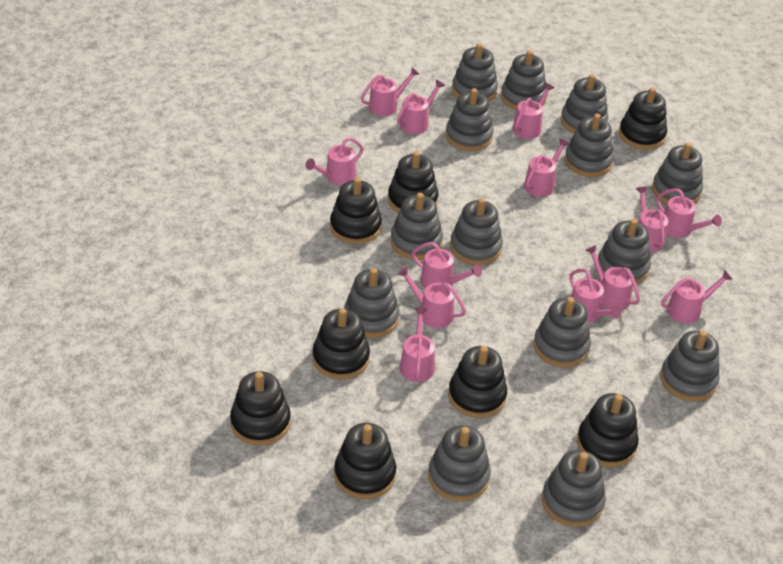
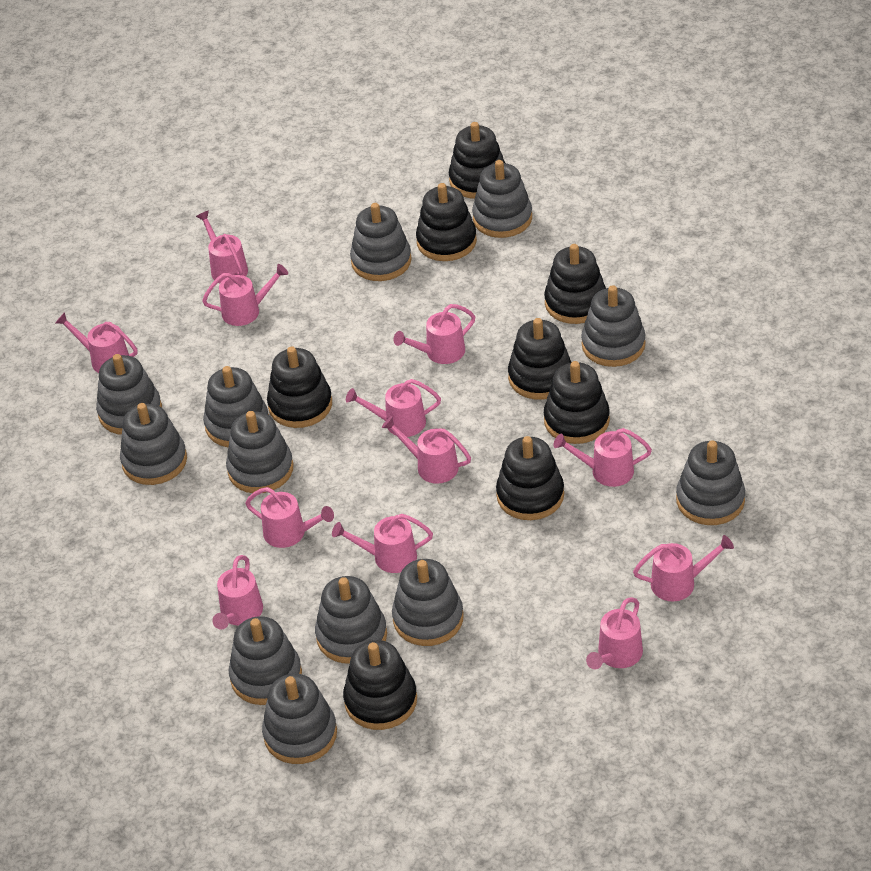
grey stacking toy: [344,268,399,338] [390,193,443,260] [428,425,491,502] [445,88,494,151] [450,198,503,265] [452,43,498,102] [501,50,547,110] [534,297,591,367] [542,450,606,527] [561,74,608,133] [565,114,614,177] [598,219,651,284] [652,143,703,204] [660,330,719,401] = 14 -> [96,354,162,435] [120,403,187,485] [203,366,269,447] [226,411,293,493] [229,616,302,705] [262,673,337,764] [315,576,387,664] [350,203,412,281] [392,559,464,646] [472,160,532,238] [581,285,646,367] [676,440,745,525] = 12
pink watering can: [306,137,364,186] [361,67,419,116] [397,80,445,134] [397,266,466,328] [400,308,435,382] [412,242,482,288] [513,83,554,139] [524,138,569,197] [569,268,622,322] [585,245,640,311] [635,186,668,252] [656,188,722,238] [661,270,733,323] = 13 -> [55,312,137,373] [196,211,248,283] [202,264,288,326] [212,555,263,630] [245,487,334,548] [332,514,433,573] [346,379,441,437] [382,416,471,484] [393,304,476,364] [553,428,652,487] [586,597,643,669] [633,535,734,601] = 12

